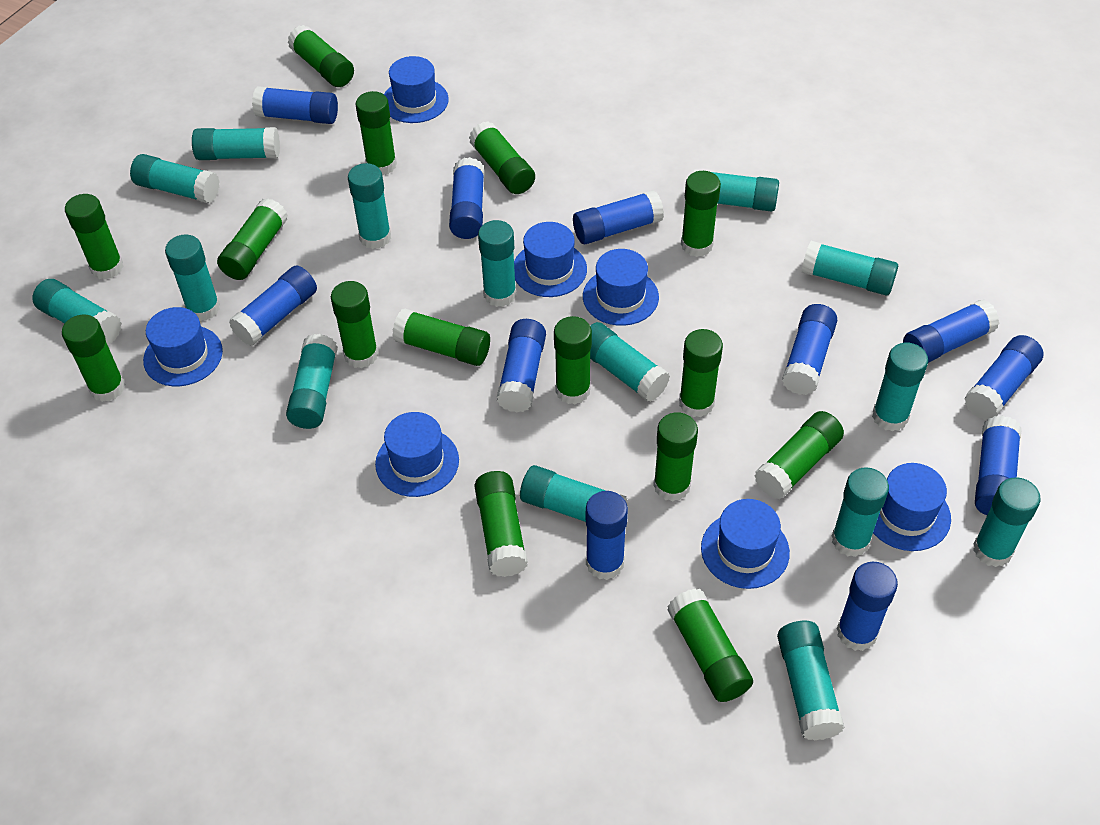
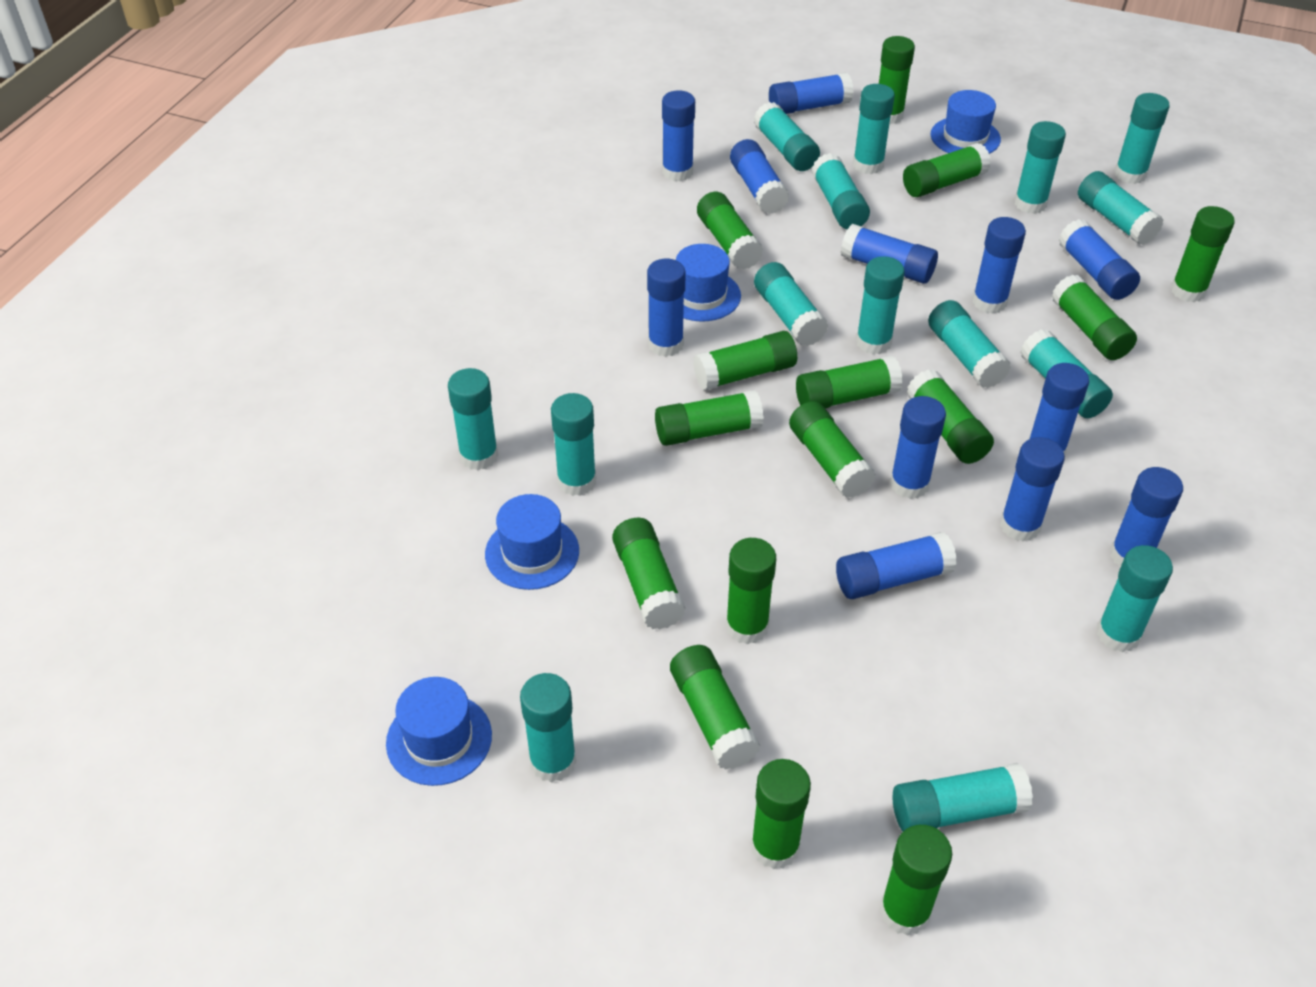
blue glue stick: [229,266,317,346] [252,86,338,124] [449,157,485,239] [497,319,546,412] [573,190,664,244] [586,491,628,580] [782,304,837,395] [837,561,898,651] [903,300,999,363] [964,335,1044,420] [975,416,1022,515] = 11 -> [647,259,686,357] [662,90,695,181] [730,139,790,214] [769,72,854,114] [836,532,957,599] [841,224,938,284] [890,396,946,499] [973,217,1026,314] [1000,437,1065,541] [1028,363,1089,456] [1059,219,1140,300] [1110,467,1183,567] = 12
blue hat: [143,307,223,386] [375,412,459,497] [384,56,449,123] [514,222,587,297] [583,249,659,326] [701,499,790,589] [873,463,951,551] = 7 -> [386,677,492,786] [485,494,579,590] [676,244,741,322] [931,90,1001,154] = 4

